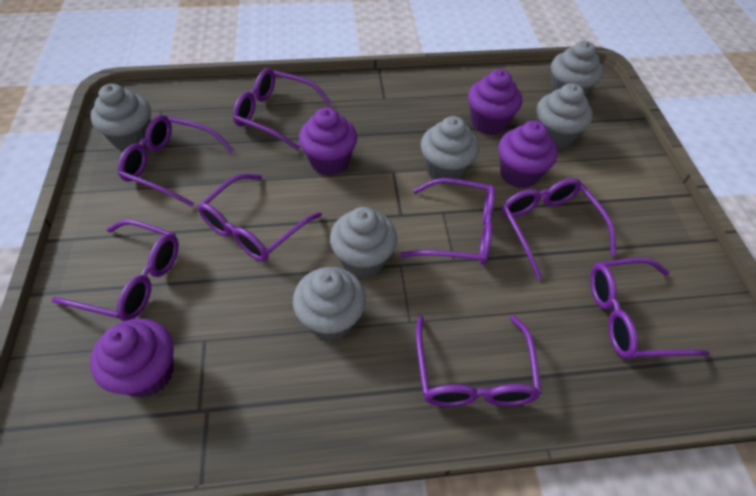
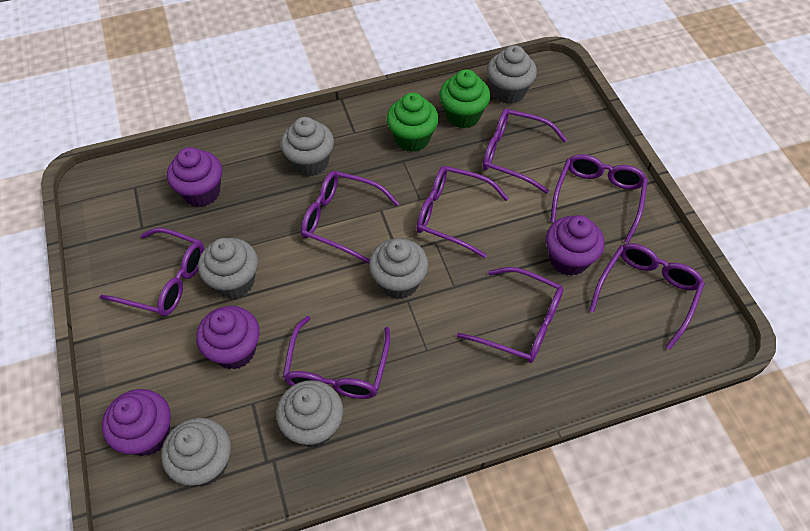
green cupcake: none = 0 -> [387,93,439,152] [439,69,491,129] = 2

